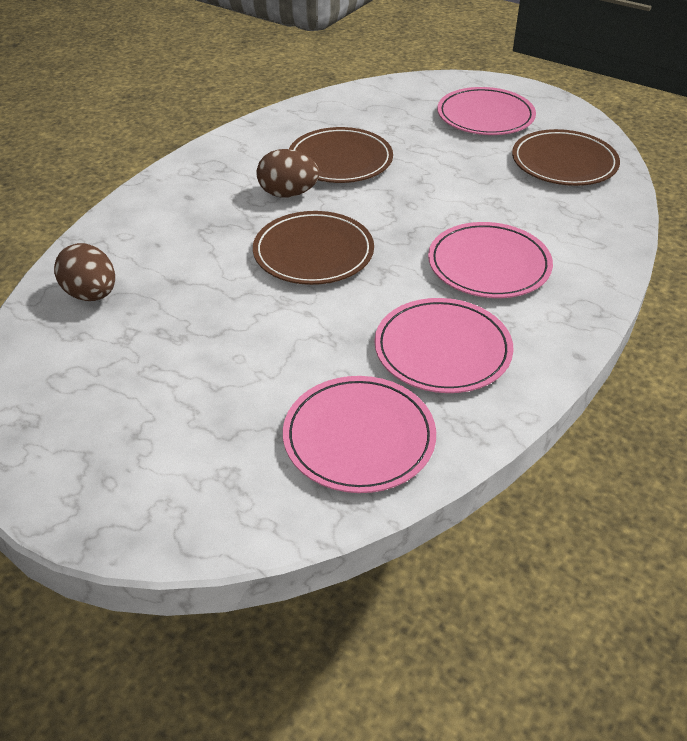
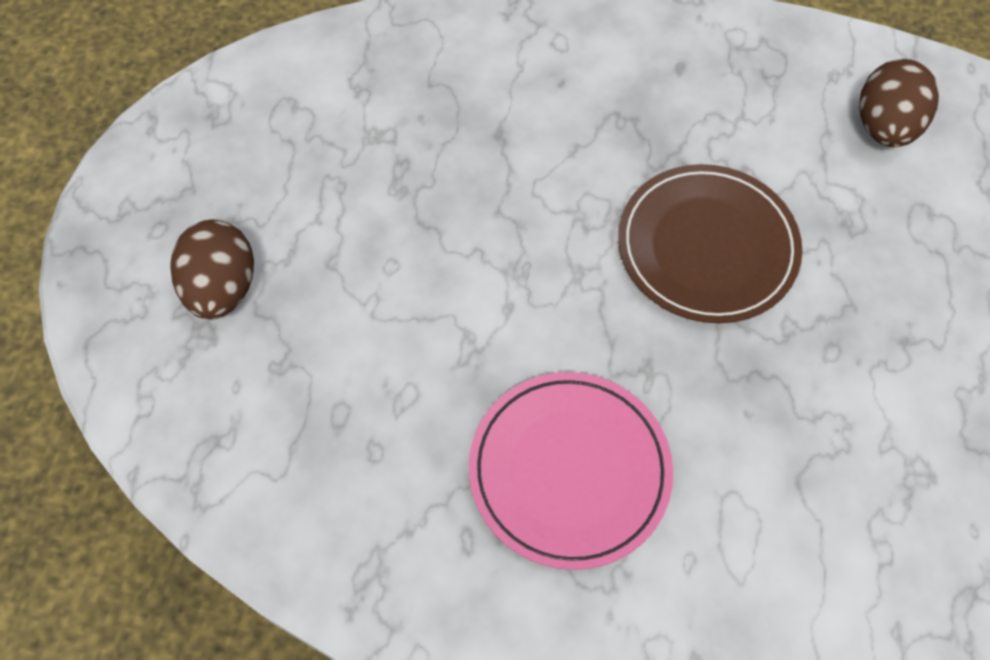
brown plate: [253,211,374,285] [289,127,393,183] [512,129,620,186] = 3 -> [618,164,802,323] = 1
pink plate: [283,376,436,493] [374,298,513,393] [428,222,553,298] [437,87,536,135] = 4 -> [469,372,673,570] = 1

